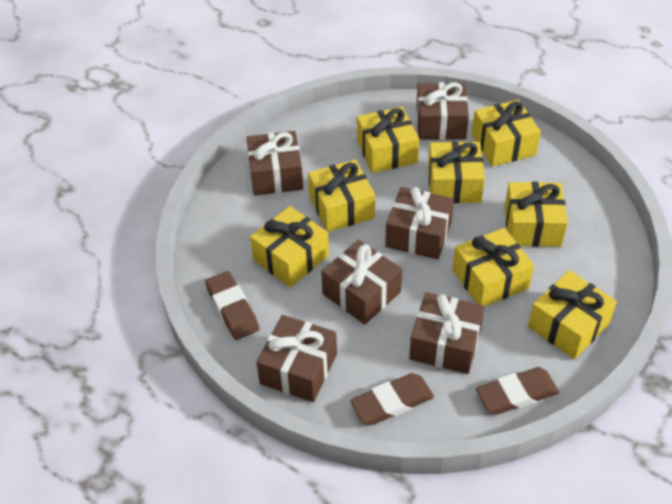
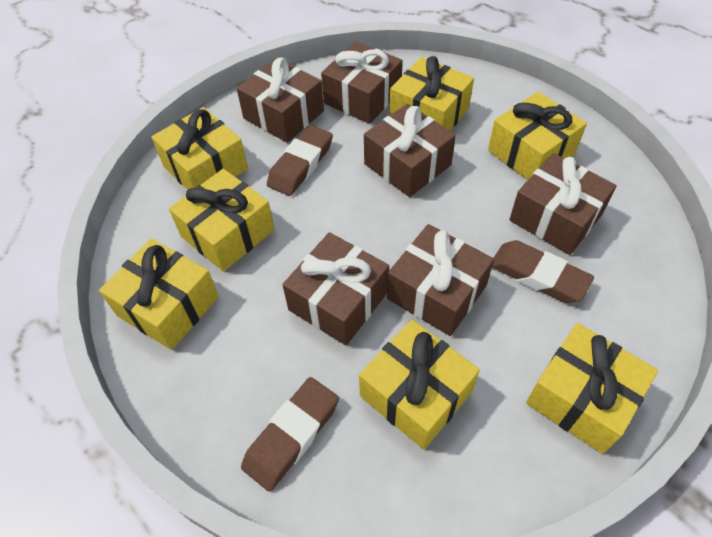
yellow gift: [250,206,329,287] [308,159,375,232] [357,107,419,173] [428,141,485,203] [452,228,534,306] [472,100,541,167] [505,182,568,247] [528,270,617,359] = 8 -> [99,239,219,350] [151,107,248,190] [169,169,275,272] [359,320,480,449] [389,56,474,131] [488,92,587,180] [526,323,658,454] = 7

